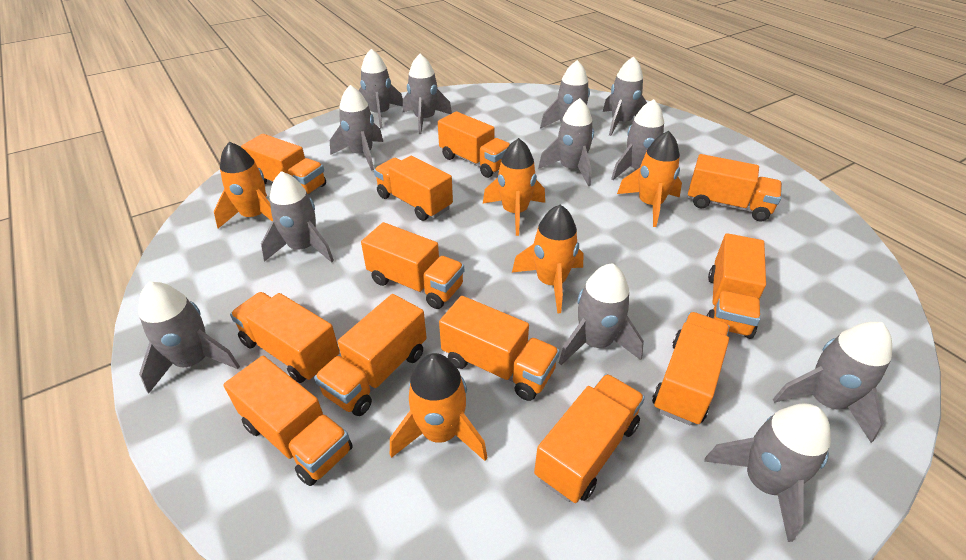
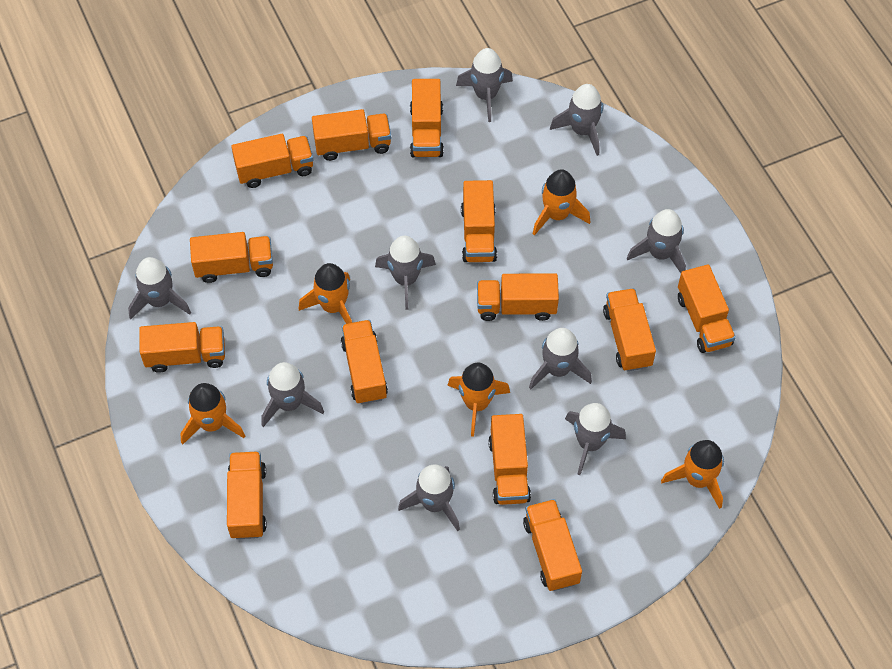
grey rocket: [138,282,240,394] [261,171,334,263] [330,85,383,170] [359,49,403,128] [403,54,452,134] [538,98,594,186] [540,60,590,129] [559,263,644,365] [603,56,647,136] [611,99,664,180] [704,403,831,542] [773,322,892,443] = 12 -> [128,257,191,319] [261,362,324,427] [375,236,436,310] [398,465,460,531] [456,48,513,122] [529,328,592,389] [550,84,603,156] [565,403,626,475] [627,209,686,273] = 9
orange truck: [223,356,353,486] [230,292,340,383] [241,134,326,195] [314,294,427,416] [361,222,464,309] [374,156,453,221] [438,111,510,178] [439,296,560,401] [534,374,645,503] [652,312,730,425] [688,154,782,222] [707,233,766,339] = 12 -> [139,322,225,373] [190,232,273,283] [227,451,267,539] [231,134,313,188] [312,109,391,161] [341,320,388,404] [410,79,444,157] [461,180,497,262] [477,273,559,321] [488,414,531,505] [523,499,582,591] [603,288,656,372] [678,264,736,353] = 13

